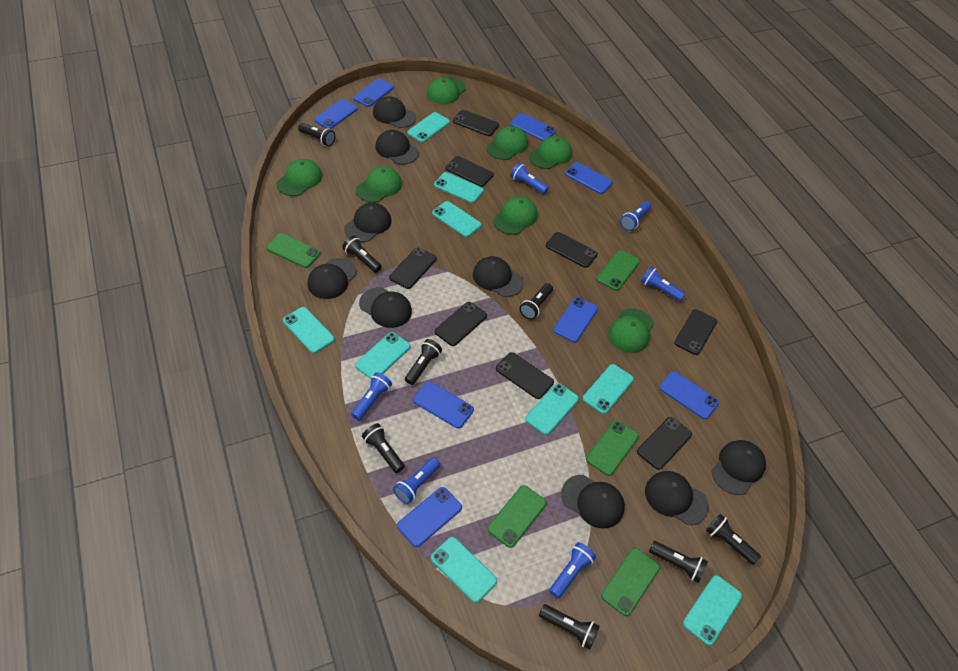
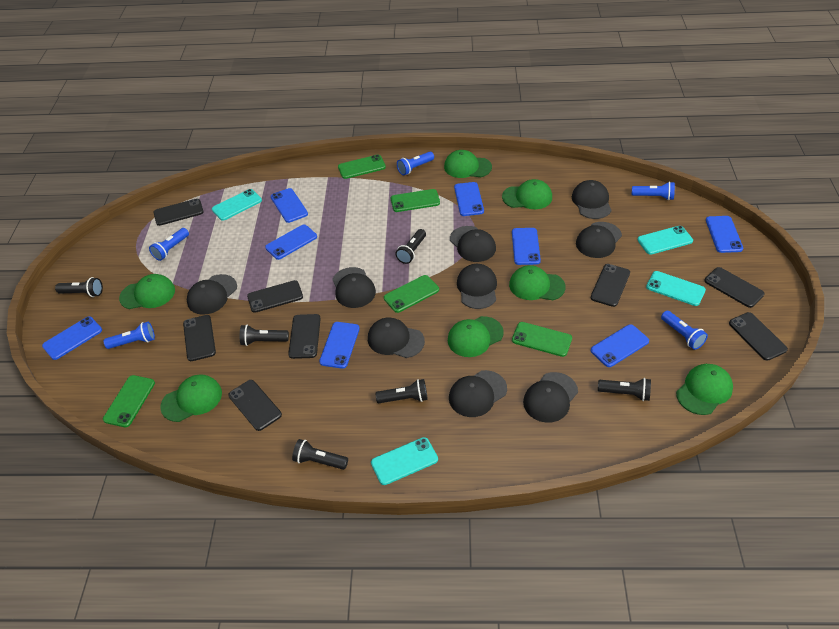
black flashlight: [298,123,335,146] [342,236,382,273] [362,423,405,473] [405,339,442,385] [520,283,553,320] [539,604,600,650] [649,541,708,583] [706,514,761,565] = 8 -> [55,277,103,297] [240,325,289,346] [292,439,348,470] [375,379,428,403] [395,229,426,264] [598,378,651,401] = 6
blue flashlight: [351,372,392,420] [393,457,440,504] [510,163,549,194] [549,542,596,599] [620,201,651,231] [641,267,685,301] = 6 -> [104,322,155,349] [149,228,189,261] [397,152,434,175] [632,182,675,200] [661,311,708,350] = 5
turquoise phone: [283,307,334,353] [355,332,410,379] [407,112,450,142] [431,537,497,603] [432,201,481,237] [434,172,484,203] [525,383,579,435] [583,364,634,414] [683,575,742,646] = 9 -> [212,189,262,221] [371,437,438,485] [637,226,693,255] [646,271,706,306] = 4

